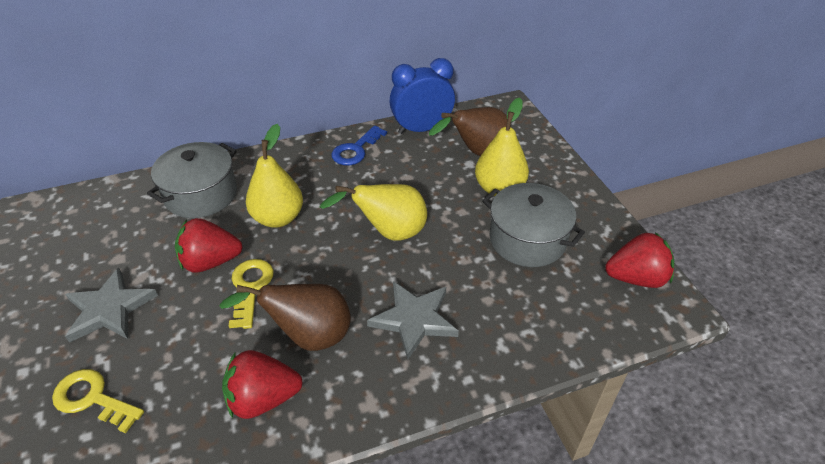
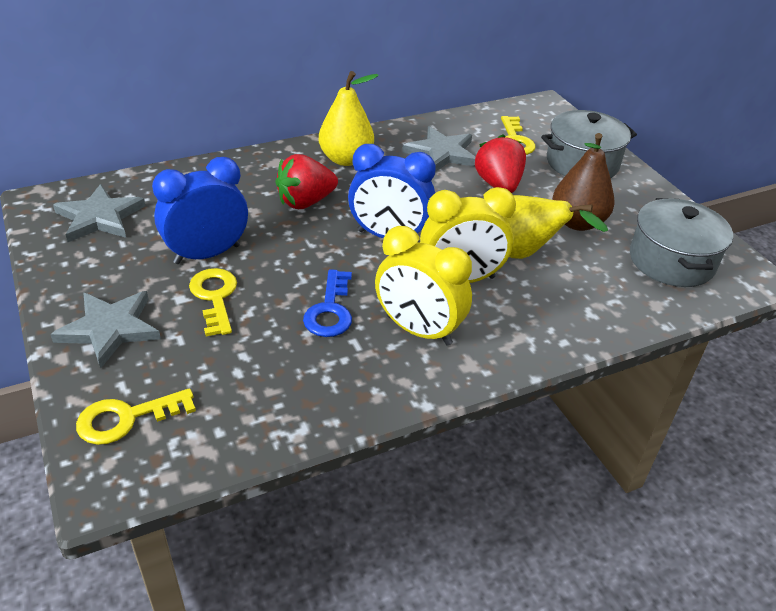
blue clock: [390,58,455,134] = 1 -> [152,157,248,264] [348,144,436,242] = 2
brown pear: [219,284,351,351] [429,107,511,156] = 2 -> [552,133,615,231] = 1
grey star: [65,268,158,343] [367,281,459,359] = 2 -> [50,291,161,368] [53,184,145,242] [402,126,475,172] = 3
red strawberry: [175,218,243,273] [222,350,303,419] [605,232,674,288] = 3 -> [275,154,338,209] [475,134,526,193] = 2
yellow clock: none = 0 -> [375,226,472,346] [420,187,516,283] = 2
yellow key: [52,369,144,433] [229,259,274,329] = 2 -> [76,388,196,445] [189,268,237,336] [501,116,536,155] = 3
yellow pear: [246,124,303,228] [320,184,427,241] [475,98,529,196] = 3 -> [319,71,379,166] [507,195,608,259] = 2

